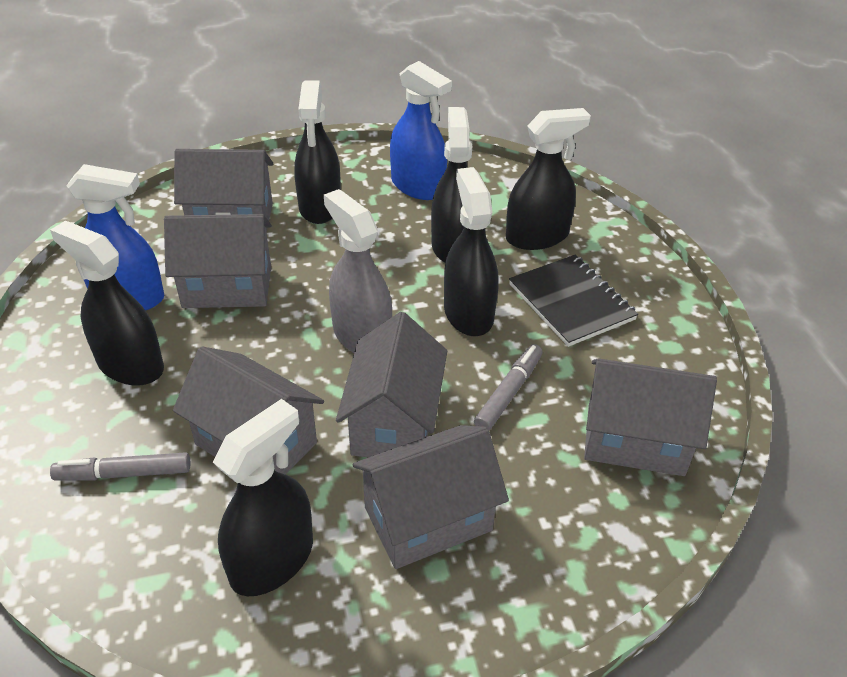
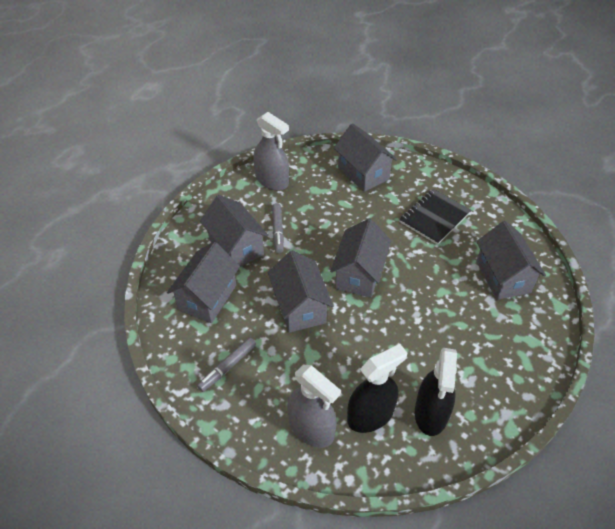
black spray bottle: [50,221,164,386] [213,399,313,596] [294,80,341,224] [431,107,472,263] [444,167,499,336] [506,108,591,250] = 6 -> [347,344,407,433] [415,348,457,436] = 2
blue spray bottle: [66,164,164,310] [390,61,452,200] = 2 -> none = 0
grey spray bottle: [324,189,392,353] = 1 -> [253,112,289,190] [287,365,341,448] = 2

